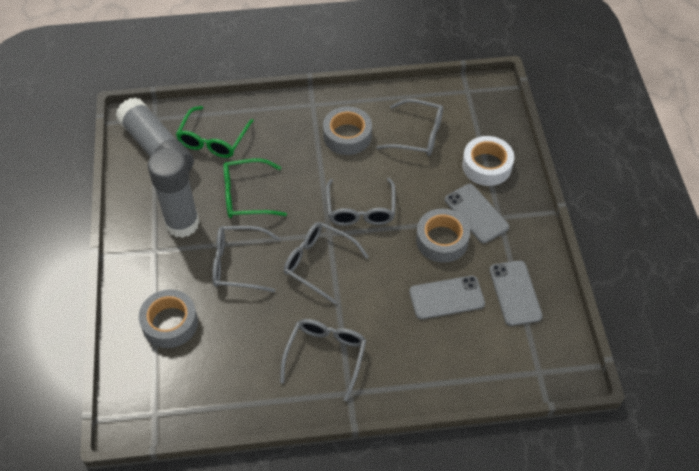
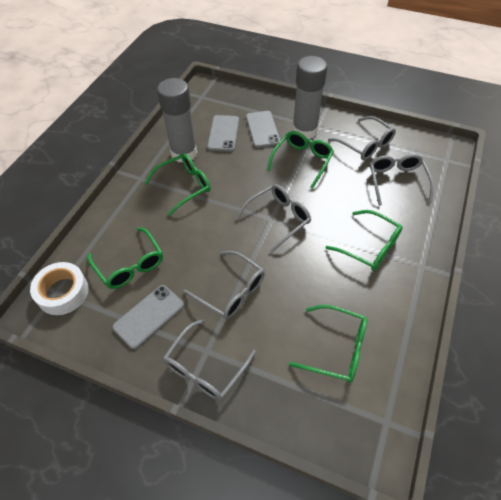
green glasses: [176,106,254,158] [223,158,287,218] = 2 -> [88,228,163,289] [144,153,211,216] [267,131,334,189] [289,305,367,383] [326,210,403,271] = 5
grey tape: [139,289,198,348] [323,107,372,155] [416,209,470,263] = 3 -> none = 0

